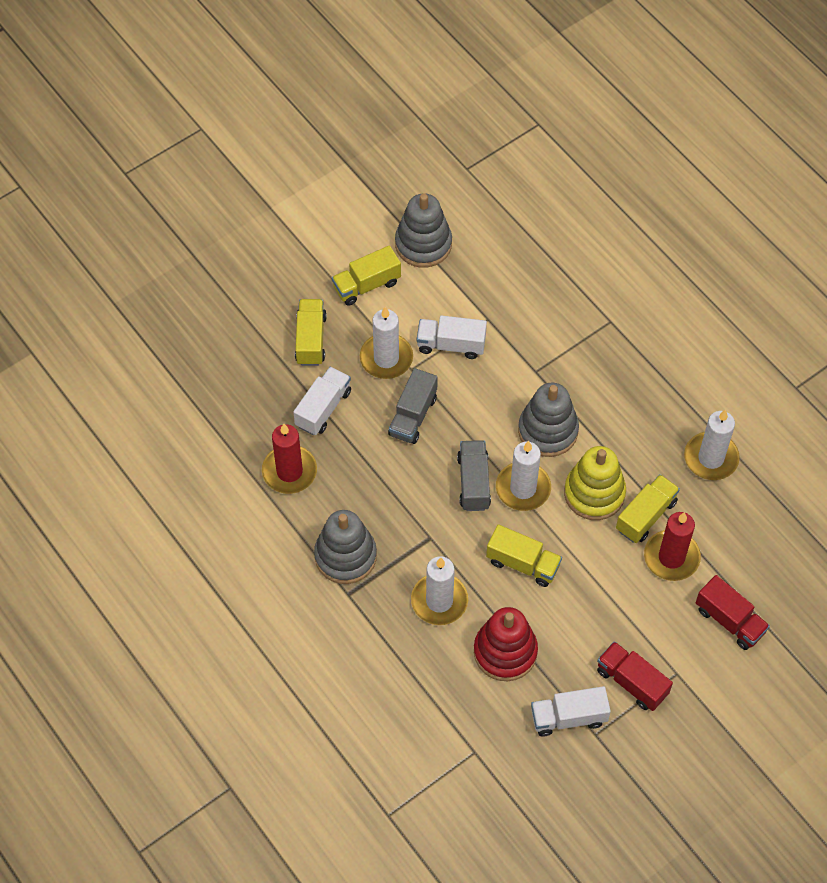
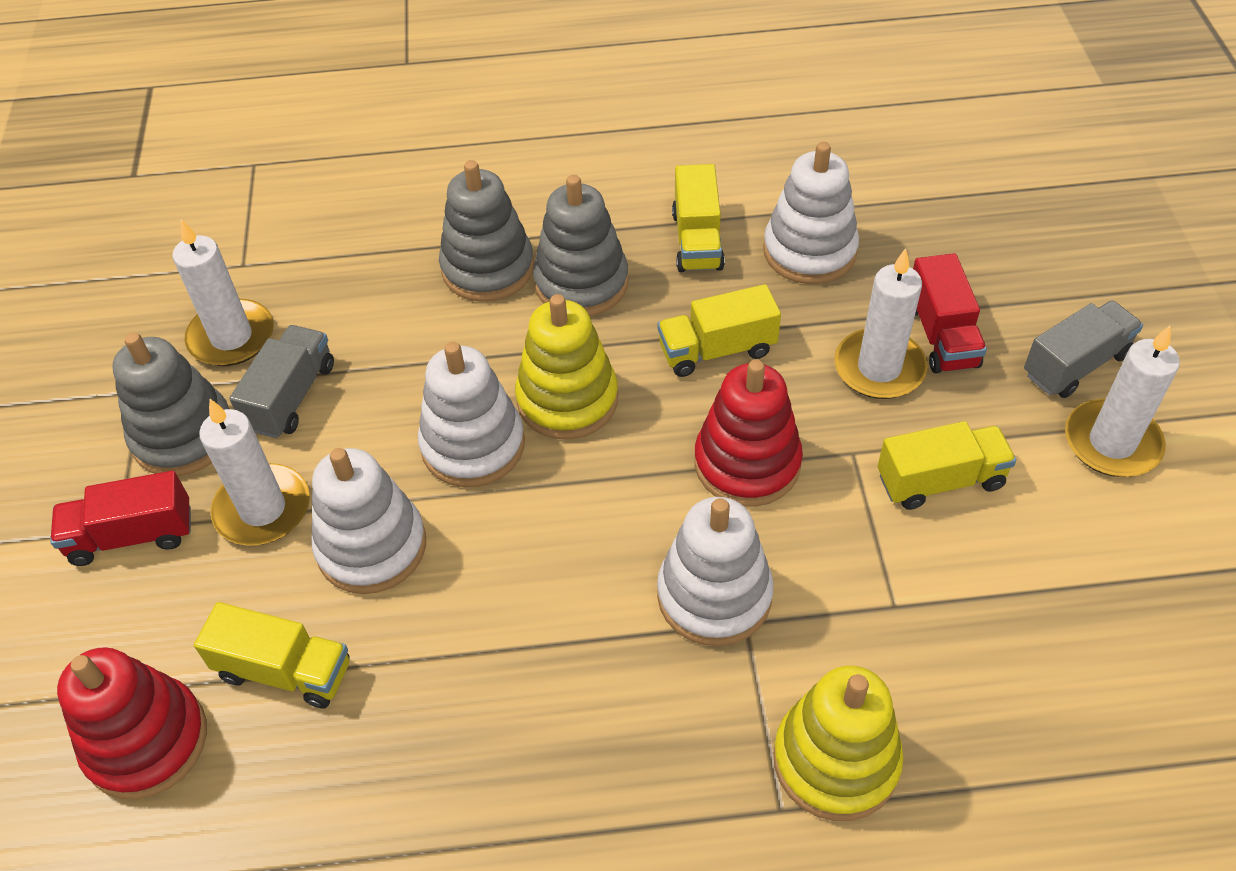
red candle: [262,424,317,494] [644,512,701,581] = 2 -> none = 0
red stacking toy: [474,607,538,681] = 1 -> [57,647,207,800] [695,360,803,507] = 2
white stacking toy: none = 0 -> [312,448,426,594] [418,342,525,487] [657,497,774,646] [763,142,859,284] = 4
white truck: [293,366,351,435] [417,315,487,359] [531,686,611,737] = 3 -> none = 0
yellow stacking toy: [564,446,626,520] = 1 -> [515,294,618,439] [773,666,904,821] = 2

